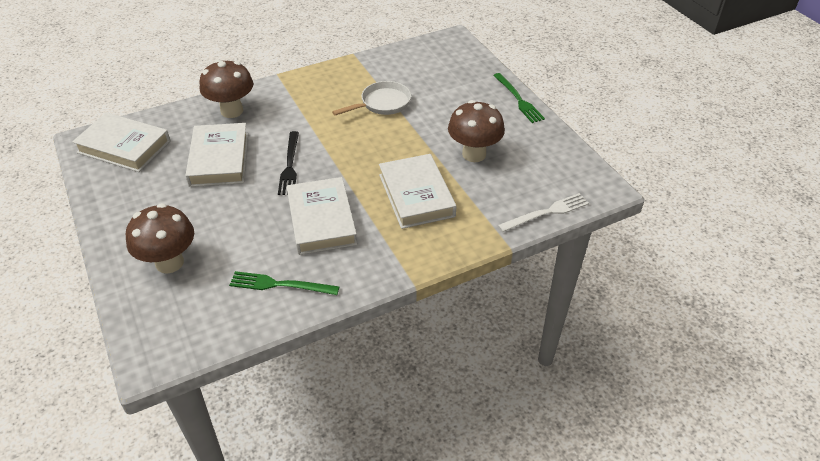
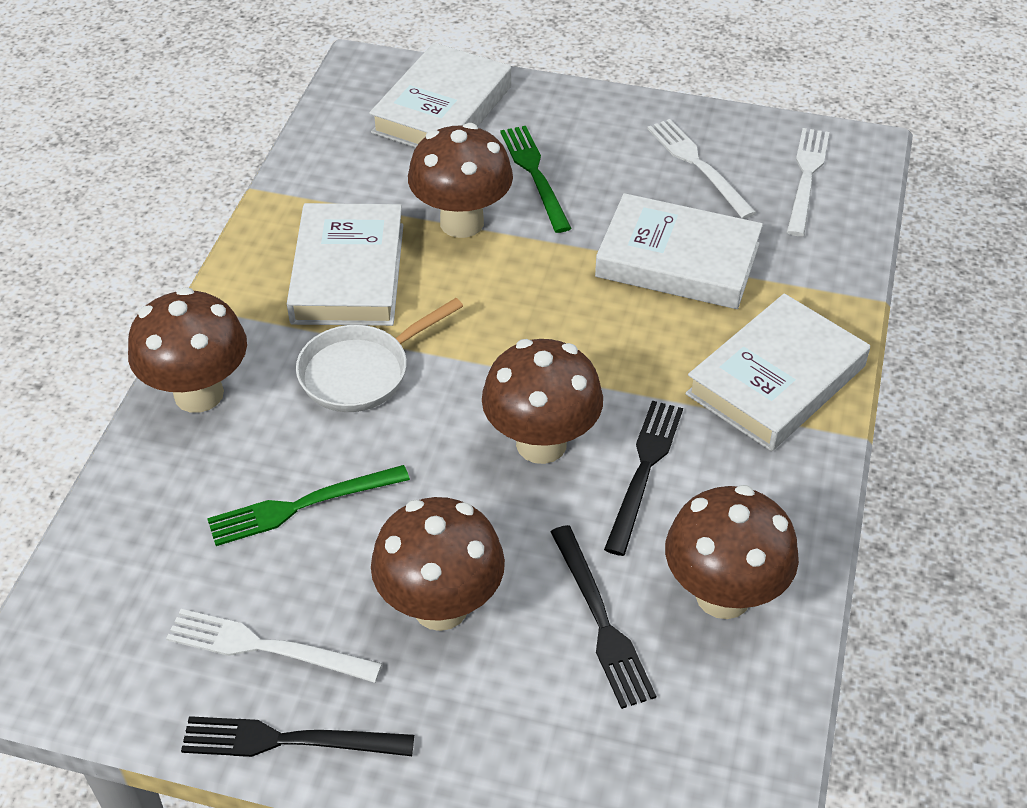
black fork: [278,131,299,195] = 1 -> [181,716,414,757] [551,525,656,709] [604,401,683,556] = 3
brown mushroom: [126,203,194,274] [200,60,253,118] [448,100,505,162] = 3 -> [128,287,247,413] [371,497,505,631] [408,123,513,238] [482,339,603,464] [665,485,799,619] = 5
white fork: [498,193,589,232] = 1 -> [166,609,382,683] [647,119,756,219] [787,128,829,236] = 3

